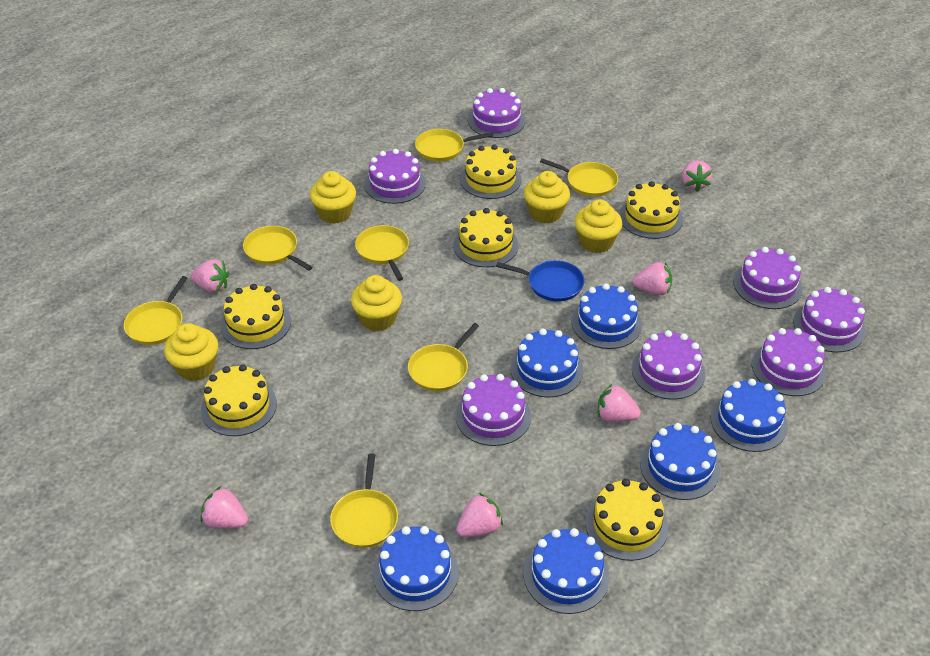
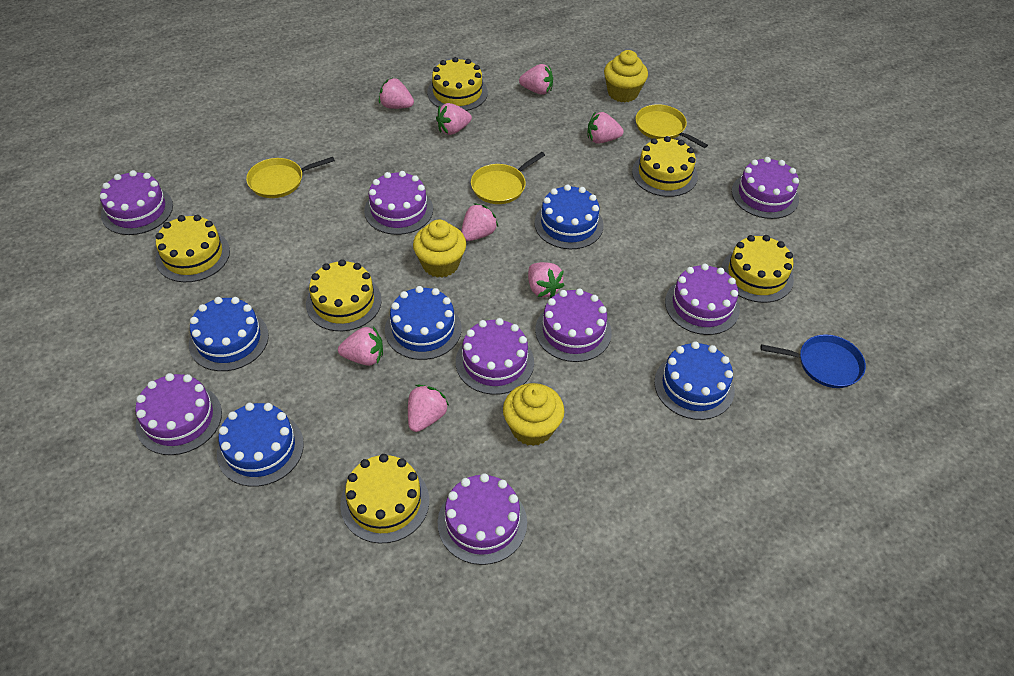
blue cake: [373,526,458,611] [510,329,584,397] [524,528,609,614] [572,283,642,349] [640,423,720,500] [710,379,788,452] = 6 -> [189,297,269,371] [217,403,304,487] [385,286,462,360] [534,185,604,249] [654,341,735,420] = 5
pink strawberry: [191,259,230,293] [201,486,248,528] [456,493,503,537] [598,384,641,422] [633,262,672,295] [682,160,712,192] = 6 -> [338,326,383,366] [379,78,414,109] [408,385,449,432] [436,103,472,135] [461,203,498,241] [519,64,553,95] [528,262,565,298] [587,112,624,144] = 8
purple cake: [364,149,426,204] [455,374,531,446] [468,88,526,138] [632,330,705,399] [733,247,803,309] [752,328,826,396] [793,287,866,352] = 7 -> [100,170,173,235] [135,373,222,455] [364,171,433,235] [438,473,527,565] [456,318,534,395] [535,288,612,362] [665,264,740,335] [732,157,799,219] = 8
yellow cupcake: [164,323,218,381] [310,171,356,224] [351,275,402,331] [524,171,570,223] [575,200,622,253] = 5 -> [413,220,466,278] [503,383,564,446] [604,50,648,102] = 3
yellow pan: [124,276,187,345] [243,226,313,271] [330,454,398,548] [355,225,409,281] [408,323,479,391] [415,129,493,161] [540,158,618,197] = 7 -> [246,157,335,198] [471,152,545,204] [635,104,708,148] = 3

